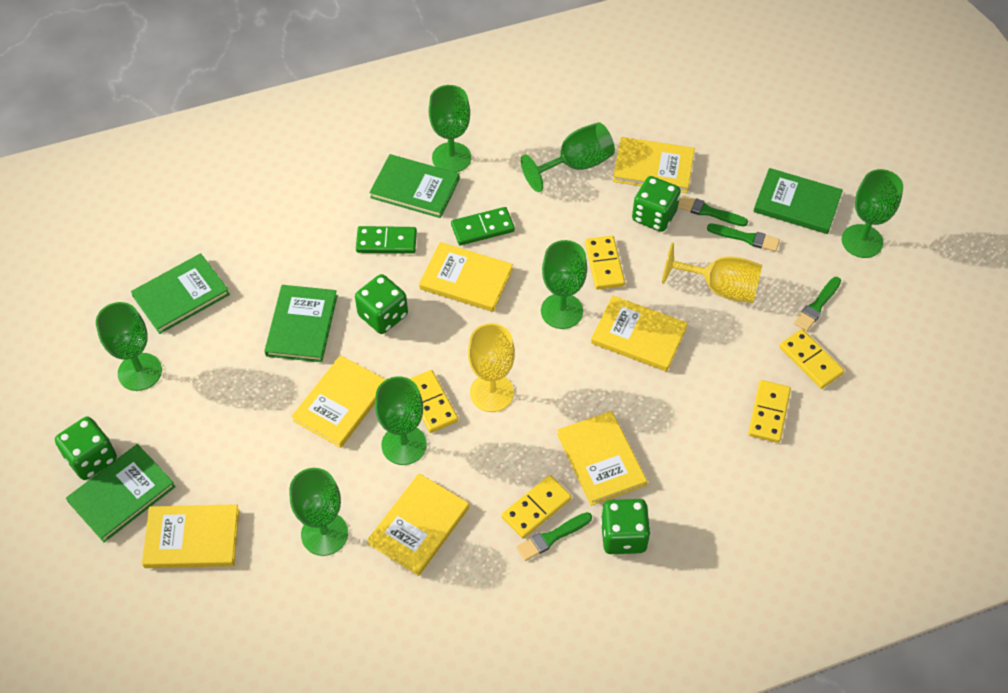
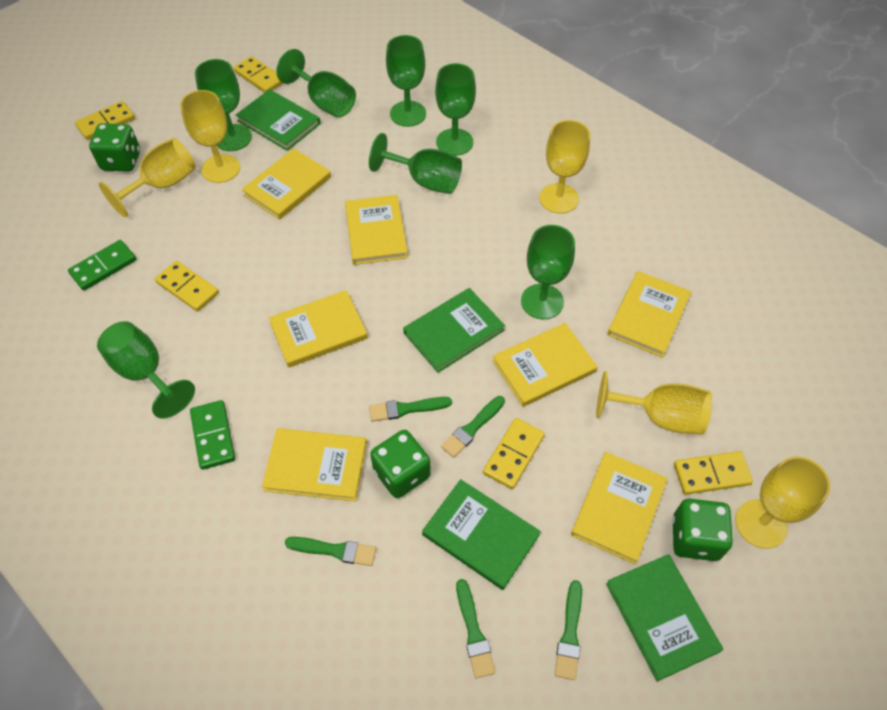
green book: [66,444,176,542] [131,253,230,334] [264,285,337,362] [370,154,460,218] [753,168,843,234] = 5 -> [236,89,321,151] [403,288,505,373] [422,479,541,590] [606,554,723,682] = 4
green brush: [516,512,592,561] [678,195,748,226] [707,223,780,252] [794,277,841,331] = 4 -> [285,537,376,566] [369,397,452,422] [441,396,505,458] [456,579,495,678] [555,580,582,680] = 5
green dice: [55,417,117,480] [355,274,408,334] [601,499,651,554] [632,176,681,232] = 4 -> [89,123,140,172] [370,430,431,498] [672,499,733,561] = 3
yellow goblet: [468,323,515,412] [662,243,762,303] = 2 -> [99,138,196,217] [180,90,240,183] [539,120,590,214] [596,371,712,435] [735,456,830,549] = 5

